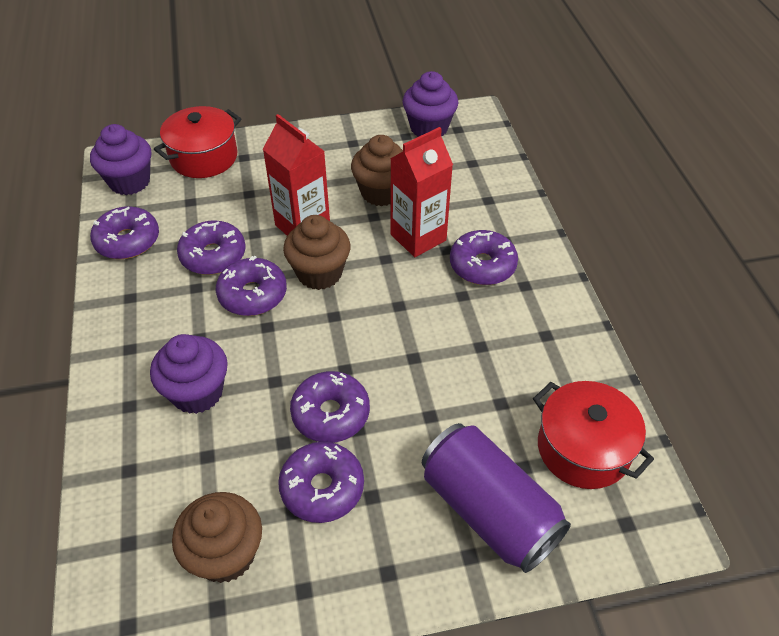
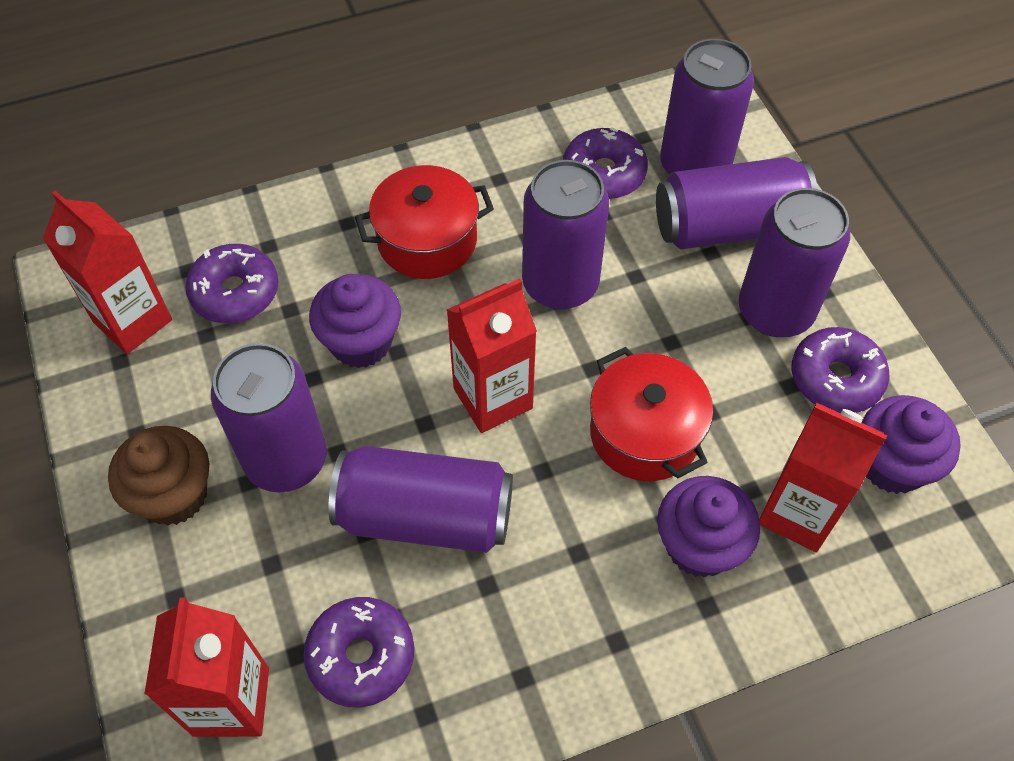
brown cupcake: [172,492,262,583] [283,215,351,290] [351,135,403,206] = 3 -> [108,426,209,526] = 1
purple can: [422,423,571,573] = 1 -> [211,343,327,492] [328,446,513,553] [522,160,609,309] [656,157,818,249] [660,39,754,175] [739,188,850,337] = 6
purple donut: [90,206,159,259] [177,220,245,275] [216,256,287,316] [278,442,364,523] [290,371,370,443] [450,230,518,285] = 6 -> [185,244,278,323] [303,597,414,707] [563,127,648,199] [791,327,889,413] = 4
red carton: [263,114,330,235] [390,127,453,257] = 2 -> [43,191,172,354] [144,598,269,737] [447,279,537,433] [759,403,887,552] = 4

